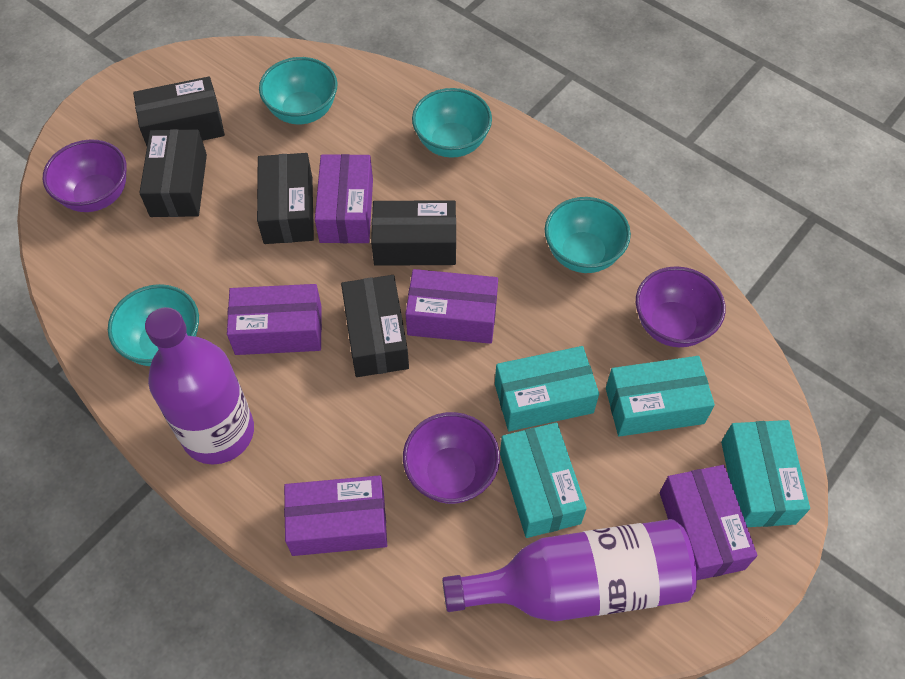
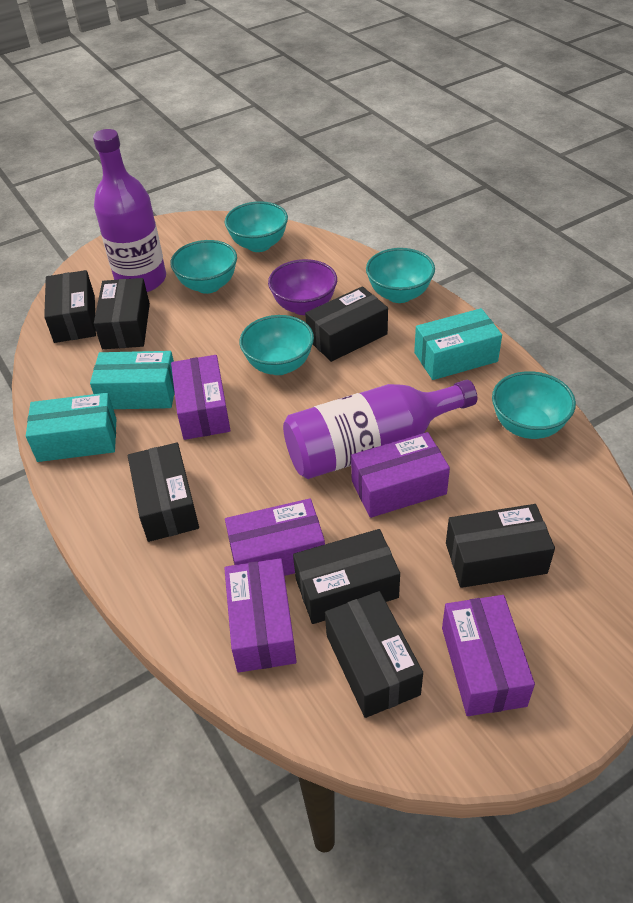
black box: [133,77,225,146] [139,129,207,217] [257,153,314,244] [341,275,409,377] [371,200,456,266] = 5 -> [44,270,96,343] [94,278,150,349] [128,443,199,542] [293,529,400,624] [305,286,388,362] [325,591,423,718] [446,504,555,588] = 7
purple bowl: [43,139,127,212] [403,412,500,504] [636,266,726,347] = 3 -> [268,259,337,315] = 1
turquoise bowl: [108,284,199,366] [259,57,338,124] [412,88,492,158] [545,197,631,273] = 4 -> [170,240,237,294] [225,201,288,252] [239,315,314,375] [366,248,435,303] [492,371,576,439] = 5
turquoise box: [495,346,599,431] [500,423,587,538] [606,356,715,437] [721,420,810,527] = 4 -> [26,393,116,462] [90,351,175,409] [414,308,502,380] = 3

